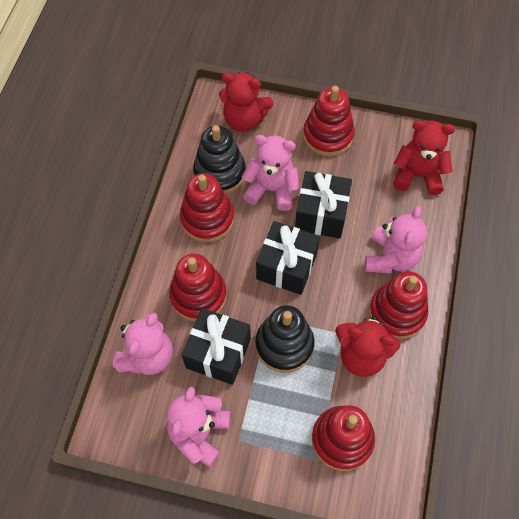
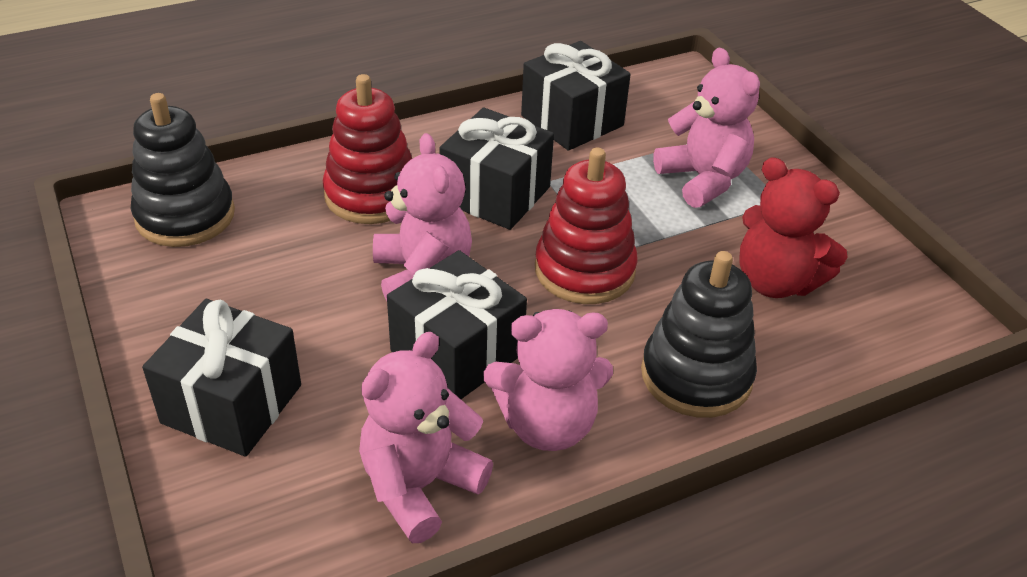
black gift: [182,308,251,385] [256,221,320,295] [295,171,352,239] = 3 -> [142,299,301,457] [387,250,527,399] [439,108,554,230] [521,41,631,151] = 4
red stacking toy: [169,253,227,322] [180,173,234,242] [303,86,355,156] [312,405,375,471] [369,271,429,339] = 5 -> [323,74,412,224] [535,148,638,304] = 2
red teddy bear: [219,72,273,132] [335,316,401,377] [393,120,455,195] = 3 -> [740,157,847,298] = 1

